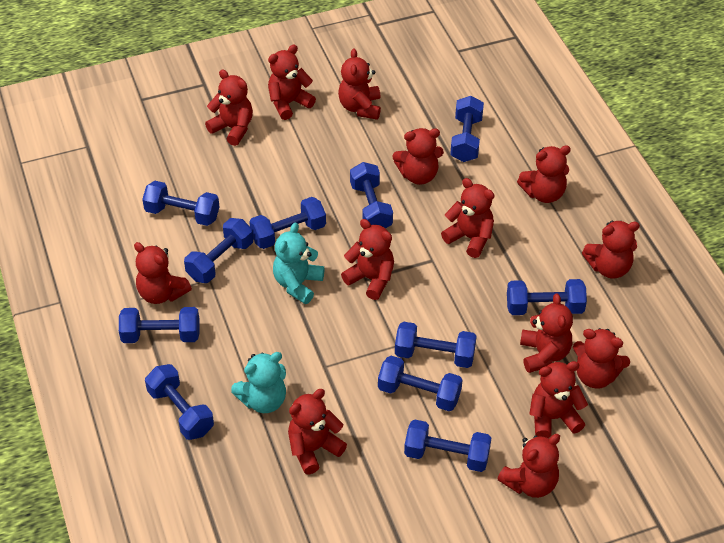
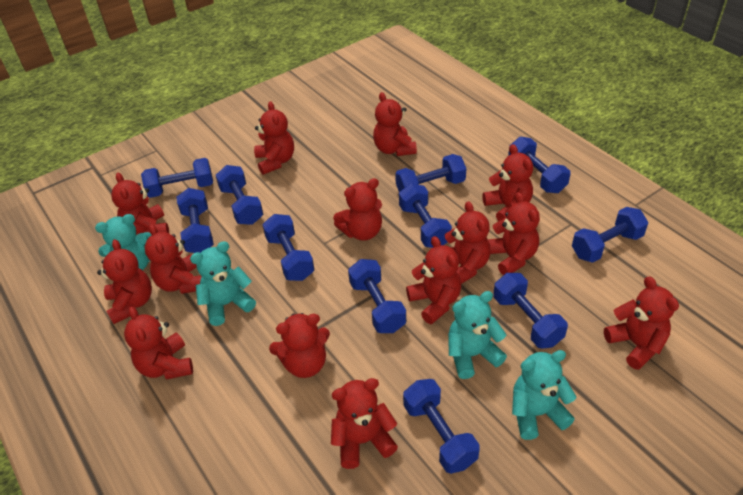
turquoise teddy bear: [231,352,286,413] [273,222,324,304] = 2 -> [95,214,151,270] [190,241,256,326] [448,291,507,379] [512,350,577,440] = 4

